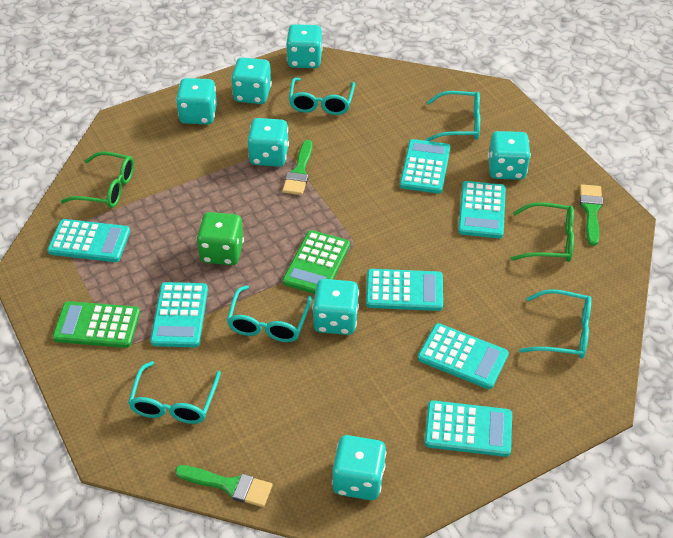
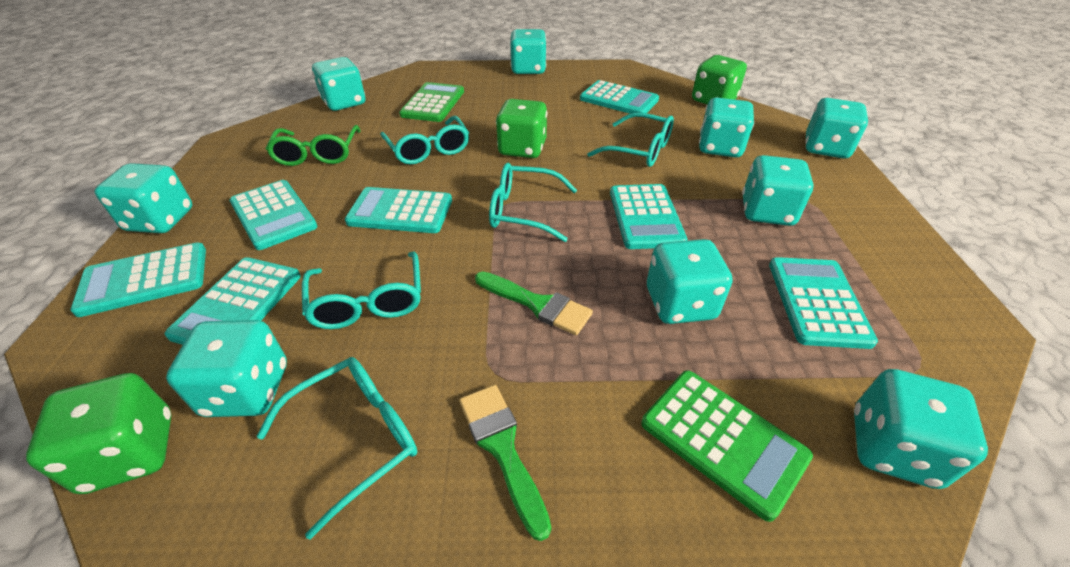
green brush: [175,465,272,507] [282,140,312,195] [580,184,603,246] = 3 -> [459,385,551,541] [475,271,593,335] = 2
green dice: [196,212,244,265] = 1 -> [26,373,172,494] [496,99,547,158] [692,55,747,104] = 3
green glasses: [61,151,134,208] [511,202,574,262] = 2 -> [266,125,360,166] = 1
turquoise dice: [176,78,217,124] [231,57,272,104] [248,118,289,167] [286,24,323,68] [312,279,359,335] [332,435,386,500] [488,131,531,180] = 7 -> [94,163,193,233] [166,320,287,417] [312,57,365,111] [510,29,546,74] [647,239,733,324] [699,97,754,158] [742,155,814,226] [805,98,868,159] [854,369,988,489] = 9

